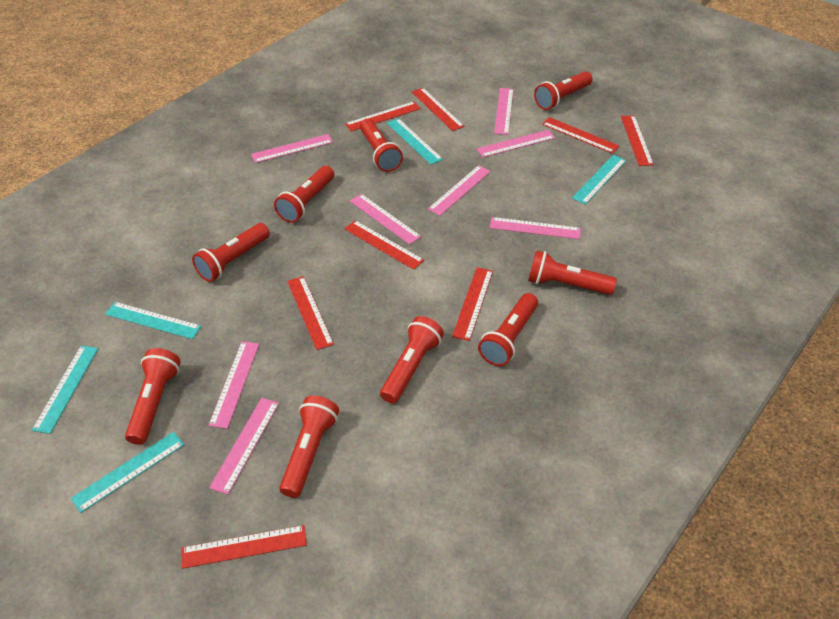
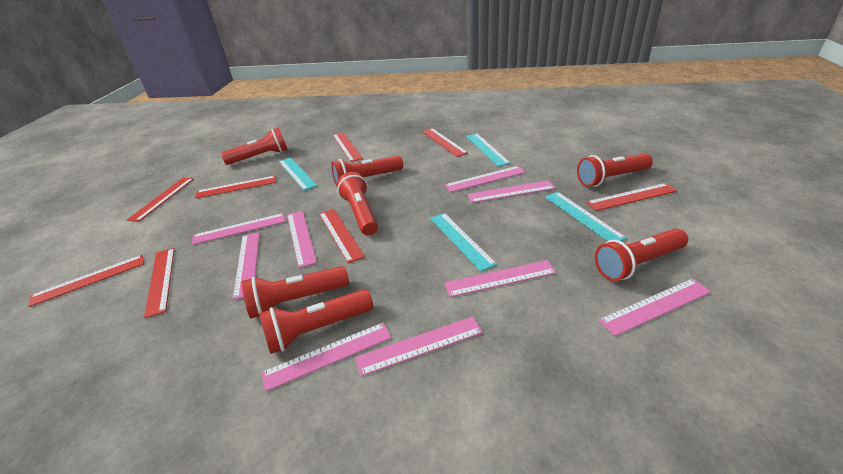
pink ruler: [208,341,259,429] [209,398,279,495] [251,134,333,163] [350,194,421,245] [428,165,491,216] [477,130,555,157] [490,217,581,239] [494,88,513,135] = 8 -> [192,213,285,245] [233,232,260,300] [262,322,392,391] [287,211,317,268] [355,316,483,376] [444,260,557,297] [445,166,525,192] [467,180,555,203] [599,278,711,336] = 9
red flashlight: [125,348,181,445] [192,223,270,282] [274,166,334,223] [279,395,339,498] [360,119,403,172] [380,316,444,404] [478,293,538,366] [528,250,617,295] [534,71,593,110] = 9 -> [221,128,288,165] [242,266,349,319] [259,289,373,354] [331,155,403,186] [337,172,378,235] [577,153,653,187] [595,229,688,281] = 7
turquoise ruler: [32,345,98,434] [71,432,184,513] [105,302,201,339] [387,118,443,165] [572,155,626,205] = 5 -> [279,157,317,191] [430,213,497,272] [466,134,511,167] [545,192,627,241] = 4

